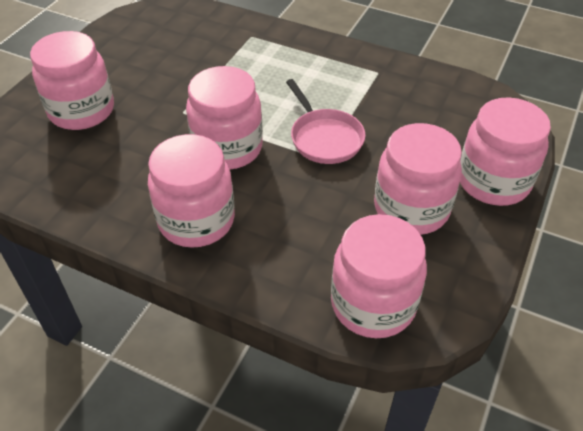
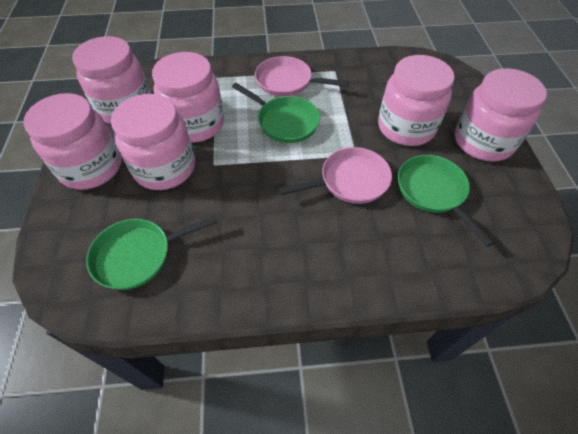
green pan: none = 0 -> [86,216,218,290] [232,83,320,143] [398,155,494,247] = 3
pink pan: [286,79,365,164] = 1 -> [255,56,349,97] [279,147,392,204] = 2

